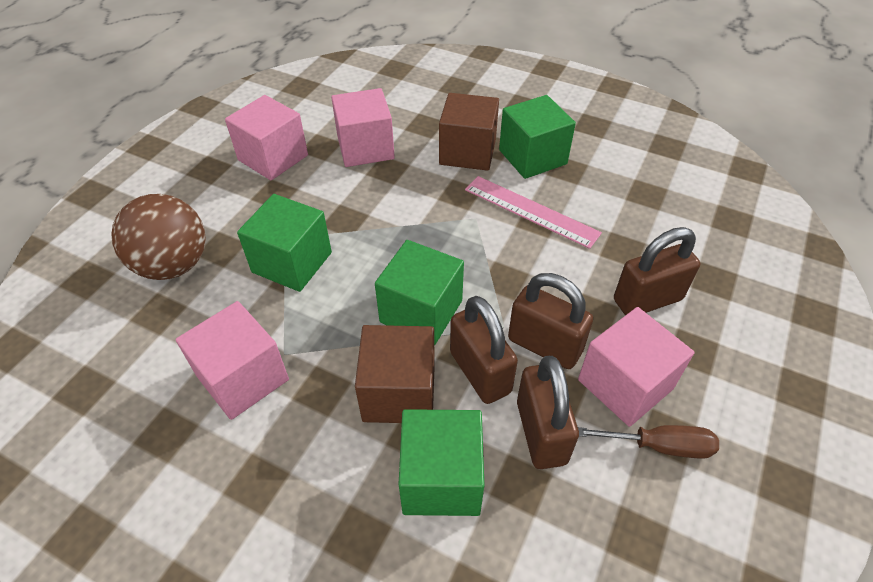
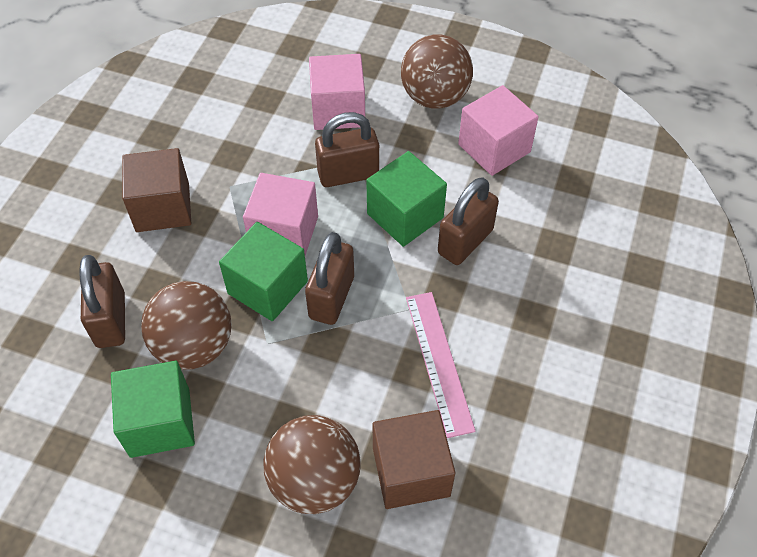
brown ball: [111,194,206,280] = 1 -> [141,281,232,370] [264,415,361,514] [401,35,473,109] = 3
brown screwdriver: [578,425,719,459] = 1 -> none = 0
green cube: [237,194,332,292] [375,240,464,345] [398,409,484,516] [499,95,576,179] = 4 -> [111,361,195,458] [219,222,308,321] [366,151,447,247] = 3
pink cube: [175,301,289,420] [225,95,308,180] [331,88,395,167] [578,307,695,427] = 4 -> [243,173,318,256] [309,54,365,130] [458,85,539,176] = 3

